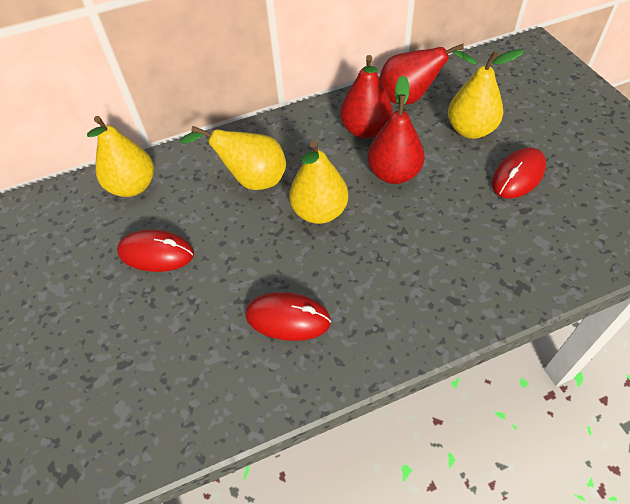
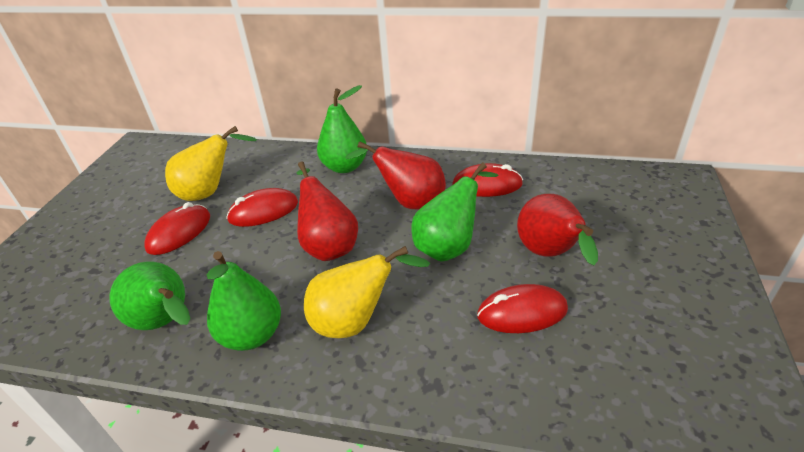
green pear: none = 0 -> [109,262,190,330] [207,251,281,351] [317,85,367,173] [412,163,498,262] = 4
red mouse: [117,230,194,272] [246,292,331,341] [492,147,546,199] = 3 -> [144,202,210,255] [226,188,298,227] [452,163,523,197] [477,284,568,333] = 4
yellow pear: [87,116,154,197] [180,126,286,190] [289,141,348,224] [448,49,524,139] = 4 -> [165,126,257,201] [304,246,430,338] = 2

